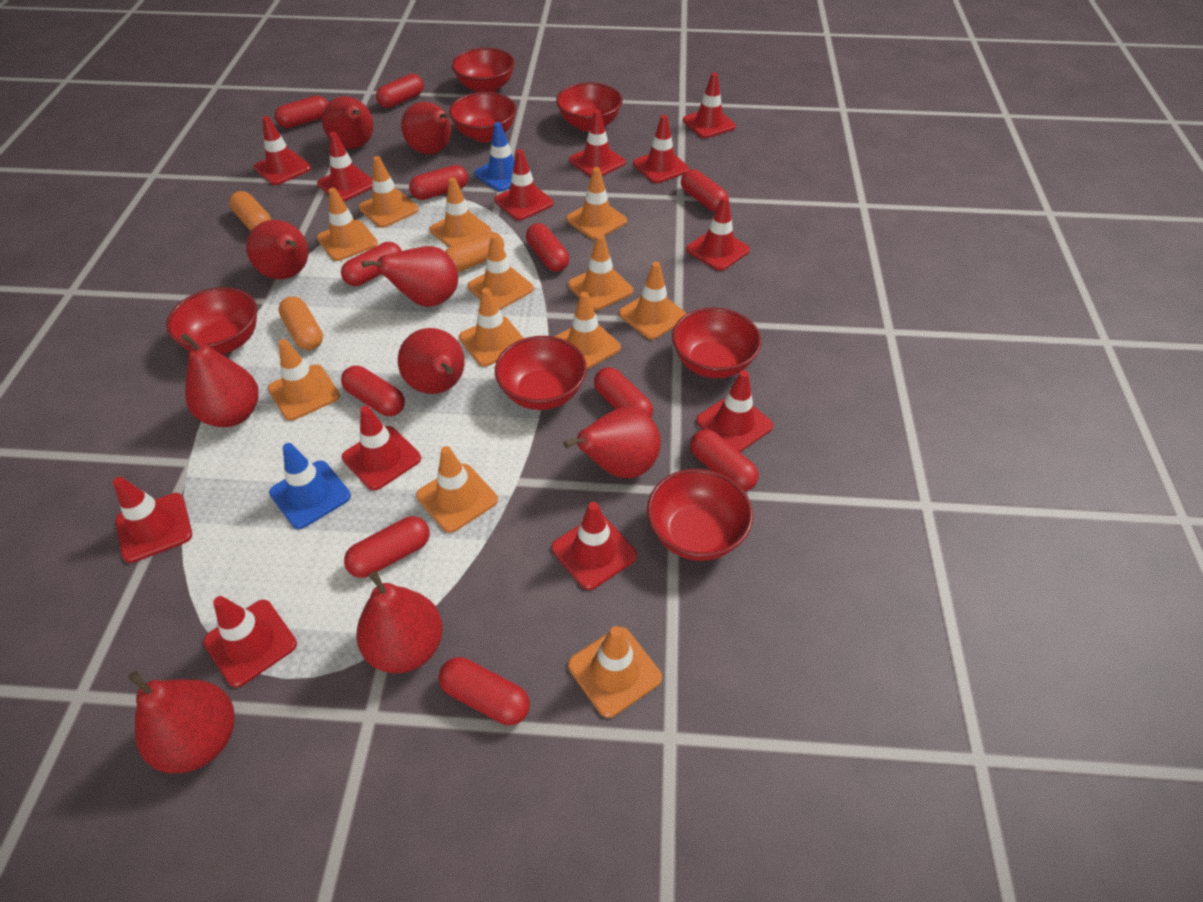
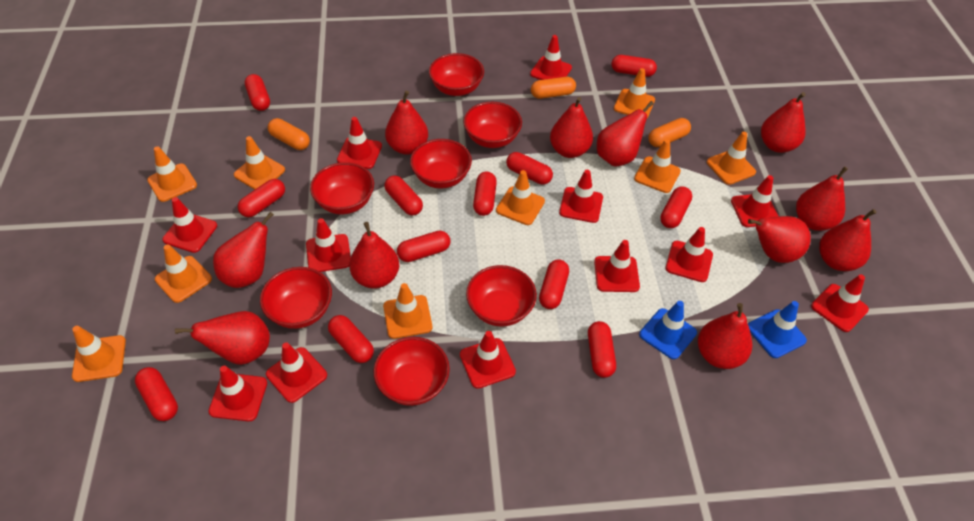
orange traffic cone: [268,339,340,421] [317,188,378,261] [359,156,419,228] [416,446,498,533] [429,178,491,247] [459,288,524,367] [468,234,534,310] [554,292,621,369] [566,167,627,240] [568,234,633,310] [568,626,662,718] [619,262,687,340] = 12 -> [72,326,126,382] [147,146,197,202] [155,244,212,303] [234,136,285,190] [383,283,432,339] [496,170,545,225] [614,68,655,118] [634,139,681,193] [707,132,756,185] = 9
red capsule: [275,95,328,128] [341,242,402,286] [341,366,405,416] [344,516,430,578] [376,74,424,108] [409,165,468,200] [439,657,530,725] [526,223,569,272] [594,367,653,417] [681,169,729,212] [690,429,759,491] = 11 -> [135,367,178,421] [238,179,285,217] [245,74,270,111] [328,315,374,363] [384,175,423,216] [397,231,451,262] [473,172,497,216] [506,152,553,185] [539,259,569,309] [588,321,616,378] [611,55,657,77] [660,186,692,228] = 12
red pear: [128,671,235,773] [181,334,259,427] [246,220,308,279] [322,96,374,149] [356,571,443,673] [362,246,458,307] [398,328,465,394] [401,102,451,155] [563,407,661,478] = 9 -> [175,311,270,365] [213,212,274,288] [349,222,399,289] [385,91,428,155] [550,97,593,158] [597,101,654,167] [698,303,752,369] [748,216,811,263] [761,92,806,153] [796,166,848,231] [819,209,877,271] = 11

